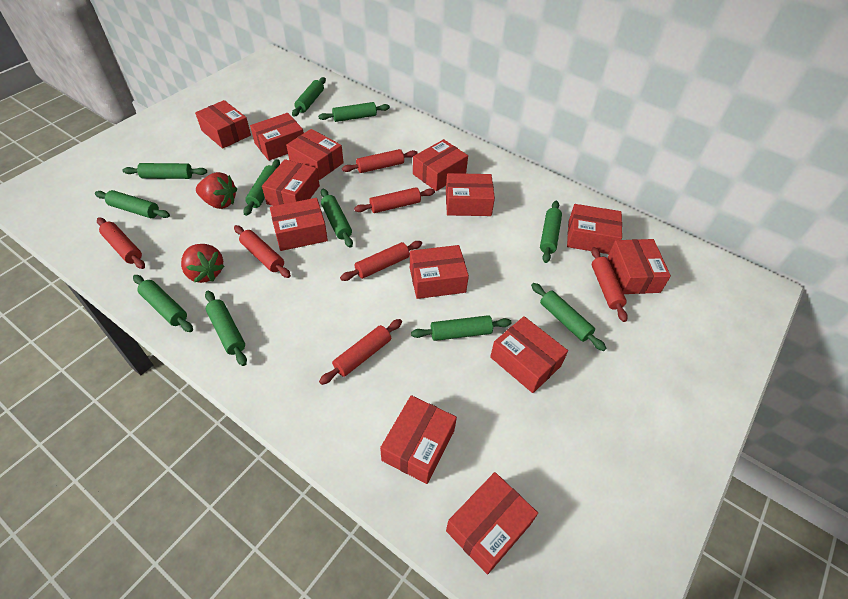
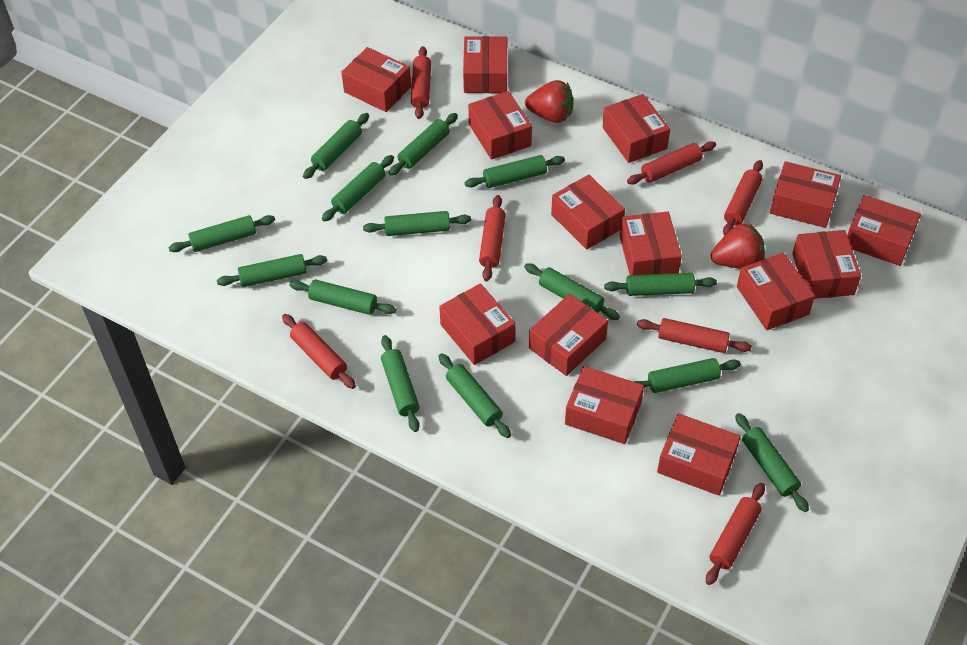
green rolling pin: [95,190,170,218] [123,163,207,179] [133,275,193,332] [205,291,247,366] [243,159,280,216] [292,77,326,116] [318,102,390,122] [321,189,353,248] [411,315,512,341] [531,283,606,351] [540,201,562,263] = 11 -> [168,215,275,252] [217,254,327,287] [290,280,396,315] [303,113,369,179] [322,155,394,222] [363,211,471,236] [381,335,420,432] [389,113,458,176] [439,353,511,438] [465,155,565,188] [524,263,620,320] [604,273,717,296] [633,358,741,393] [735,413,809,512] = 14
red box: [195,100,251,149] [250,113,304,161] [262,159,320,206] [270,198,328,251] [286,129,344,180] [380,395,457,484] [410,245,469,299] [413,139,468,191] [446,173,495,216] [446,472,538,574] [490,316,568,393] [567,204,622,254] [608,239,671,294] = 13 -> [341,47,411,112] [439,283,516,365] [463,36,507,93] [468,91,532,160] [529,294,608,376] [551,175,625,250] [565,366,644,444] [603,94,670,163] [620,212,682,275] [657,413,741,496] [737,253,815,330] [770,161,841,228] [792,230,861,299] [847,195,921,266] = 14

